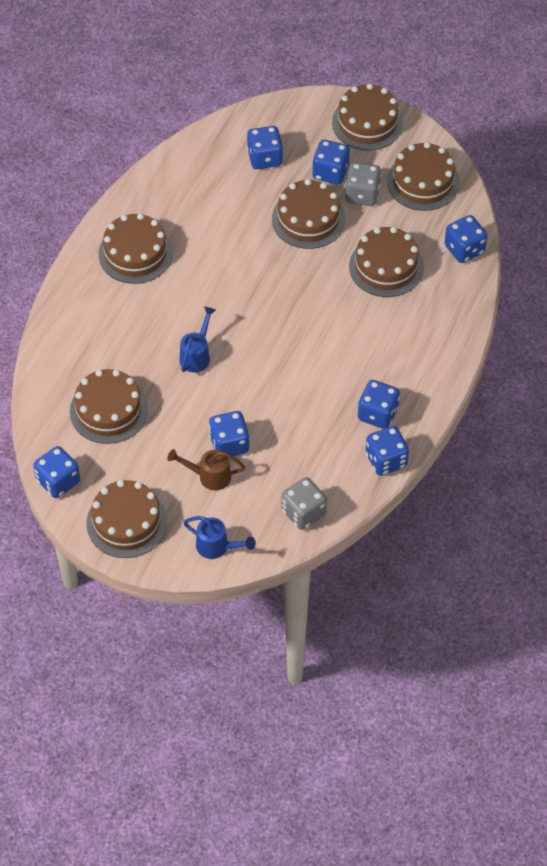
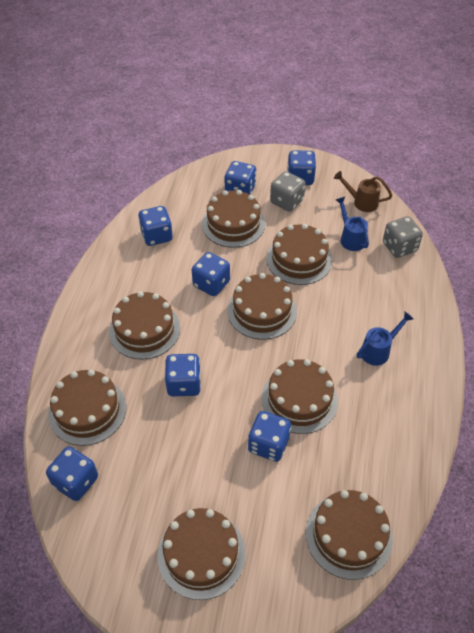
brown cake: [70,369,148,444] [87,480,167,558] [99,213,173,284] [272,179,345,249] [332,83,403,151] [349,227,424,297] [387,142,460,211] = 7 -> [48,369,126,446] [109,291,180,359] [157,508,246,600] [202,190,265,248] [227,273,297,340] [262,359,338,434] [266,224,332,285] [306,490,393,580] = 8

